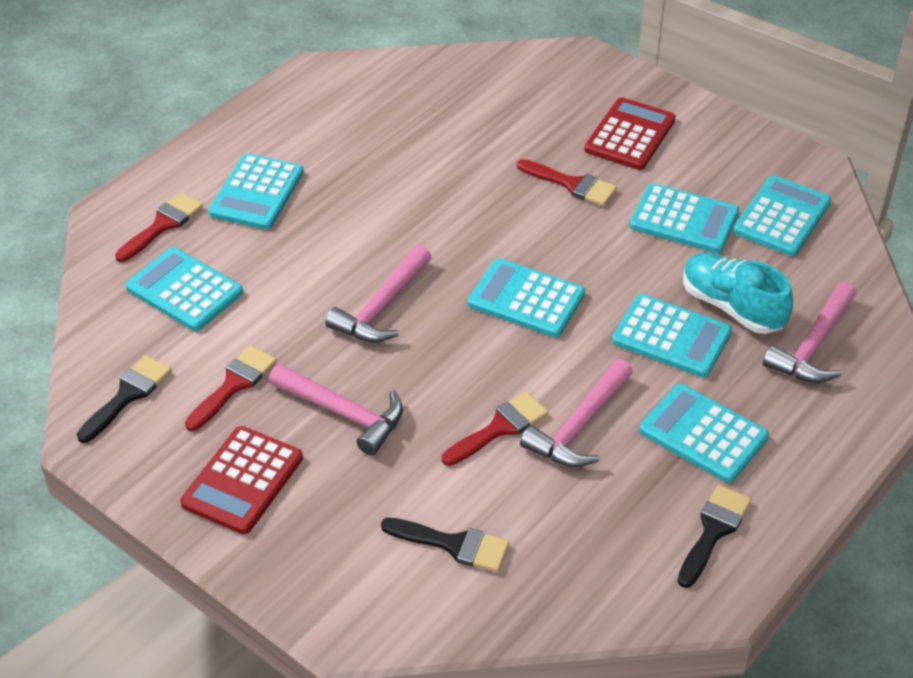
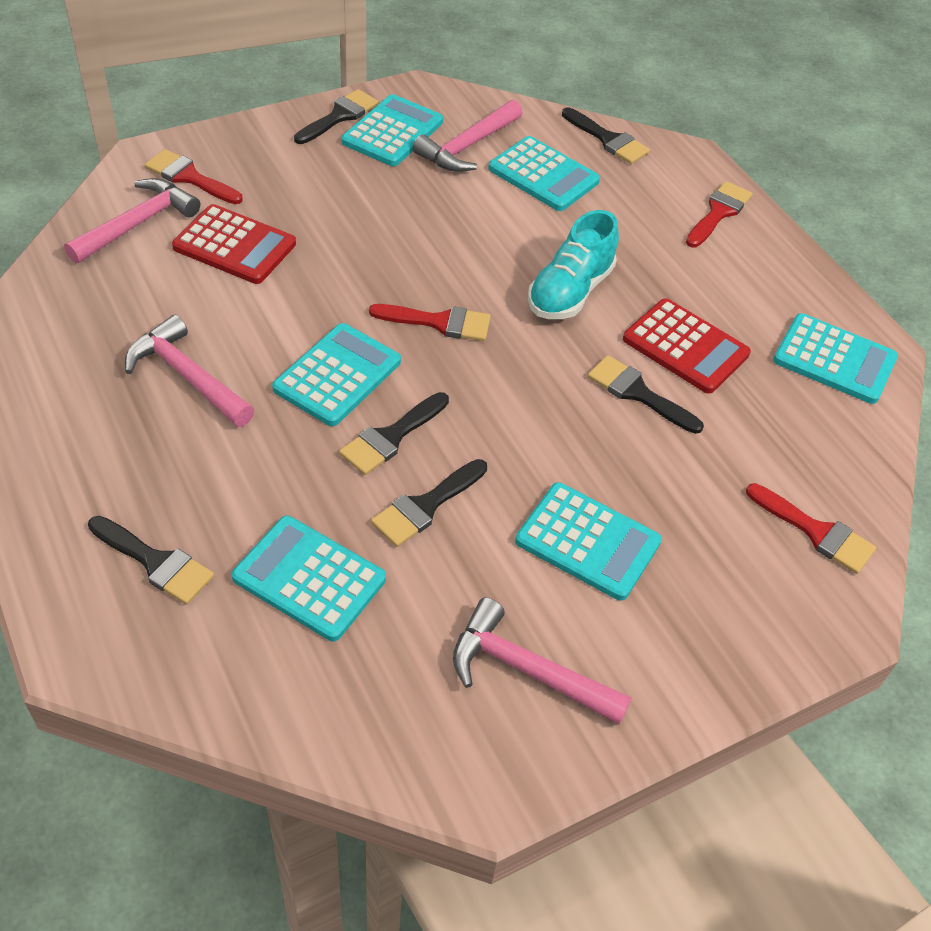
black brush: [77,355,172,443] [381,518,509,572] [677,485,751,588] = 3 -> [88,516,214,605] [294,89,379,144] [339,392,449,475] [371,459,487,547] [562,107,650,164] [587,355,704,434] = 6
turquoise calculator: [126,247,243,331] [209,154,304,230] [468,259,585,337] [612,294,732,377] [630,183,739,253] [639,384,769,483] [733,176,831,256] = 7 -> [232,516,386,641] [272,323,401,426] [341,94,443,166] [488,136,600,211] [515,482,662,601] [773,313,898,404] = 6

